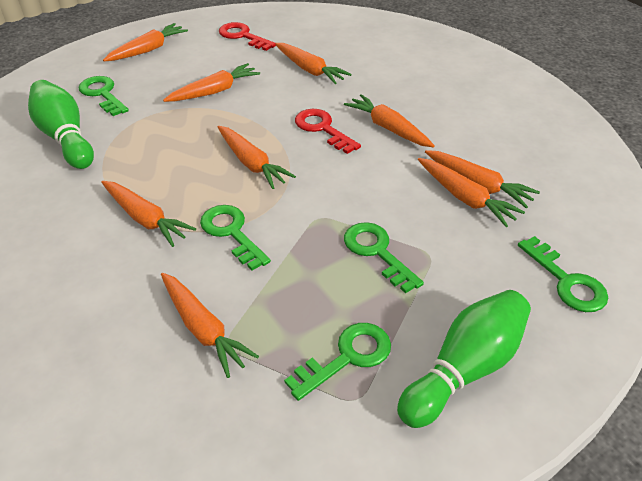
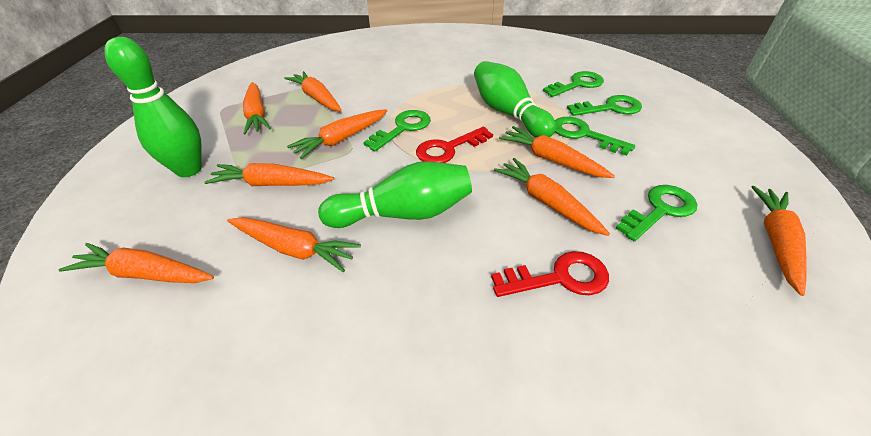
green bowling pin: [28,80,94,169] [397,290,531,428] = 2 -> [104,37,202,177] [318,161,472,228] [474,61,556,137] = 3

